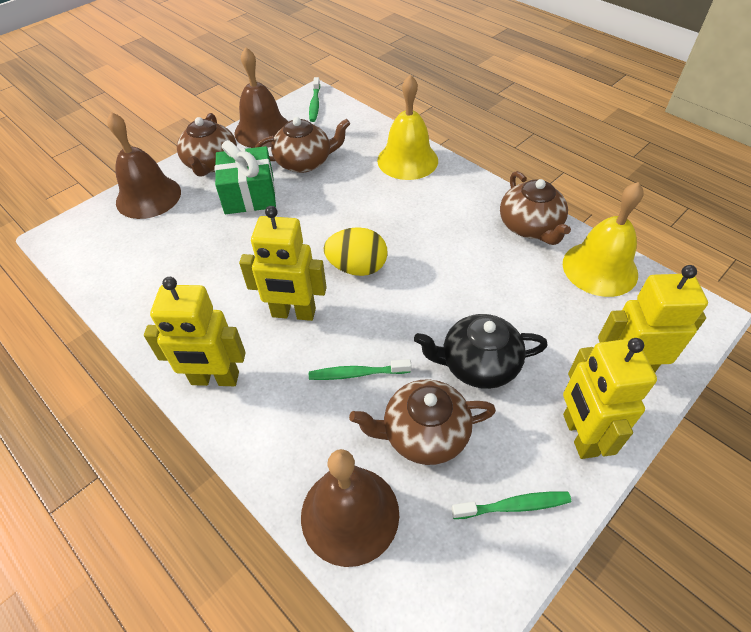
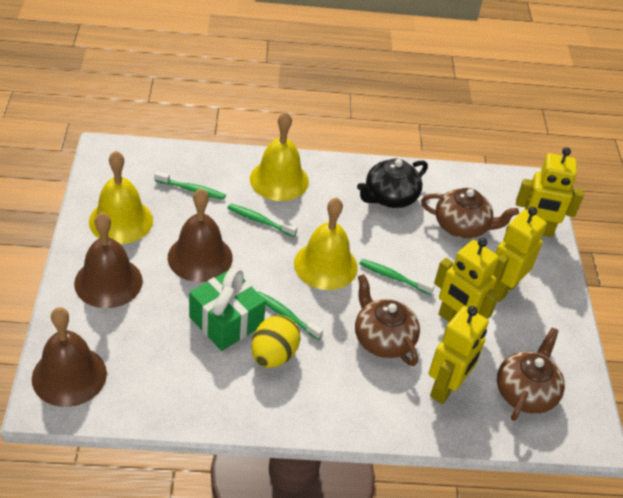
brown teapot: [177,113,237,176] [255,117,350,173] [349,379,496,465] [500,171,571,245] = 4 -> [355,274,420,366] [421,188,519,239] [497,328,565,421] = 3
green toothbrush: [309,77,320,122] [309,359,412,380] [451,492,571,519] = 3 -> [154,171,226,200] [228,203,297,237] [258,291,323,340] [359,259,435,295] = 4
yellow bell: [377,74,438,180] [563,182,644,297] = 2 -> [89,151,153,244] [250,112,309,201] [294,197,358,290] = 3

